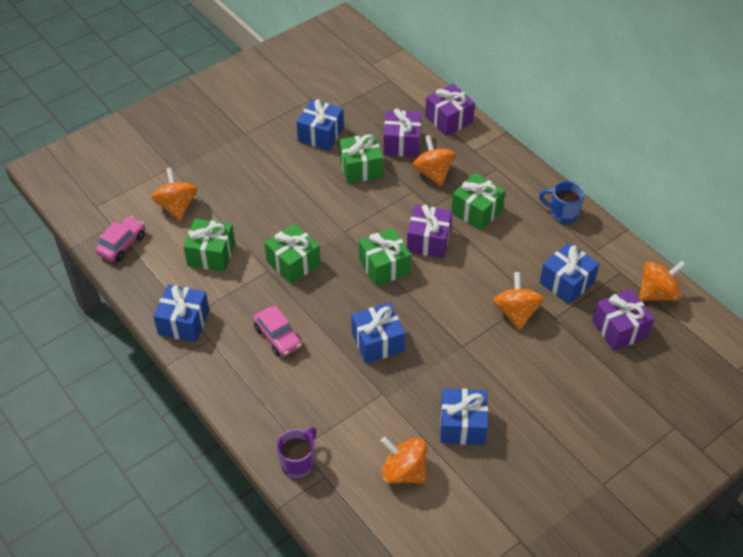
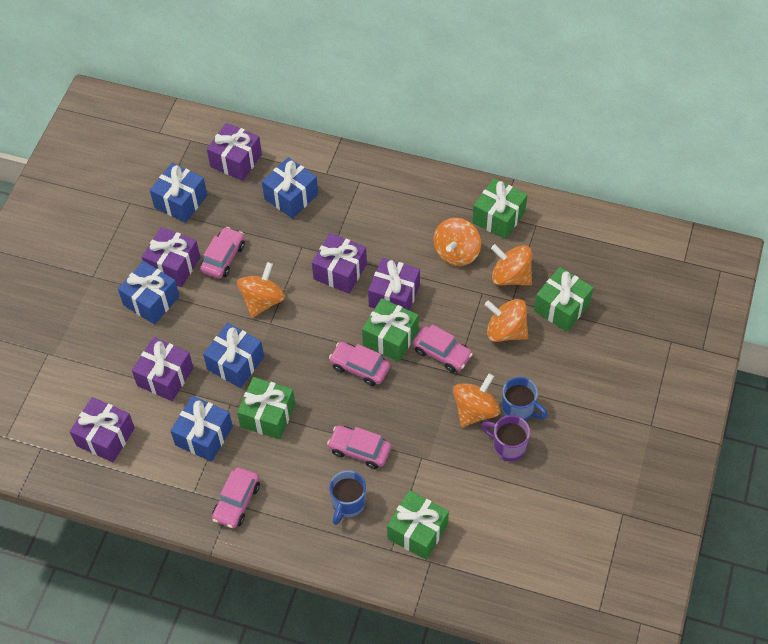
blue mug: [539,181,585,224] = 1 -> [329,470,366,525] [502,377,548,421] = 2
pink car: [95,216,145,262] [253,306,302,357] = 2 -> [200,227,245,279] [212,467,260,528] [327,425,391,469] [329,342,390,386] [413,324,473,373] = 5
purple gift: [383,108,421,157] [407,204,452,258] [425,84,475,136] [592,289,654,351] = 4 -> [70,397,135,462] [132,337,193,401] [142,227,200,287] [207,123,262,181] [312,233,367,294] [368,258,420,311] = 6

